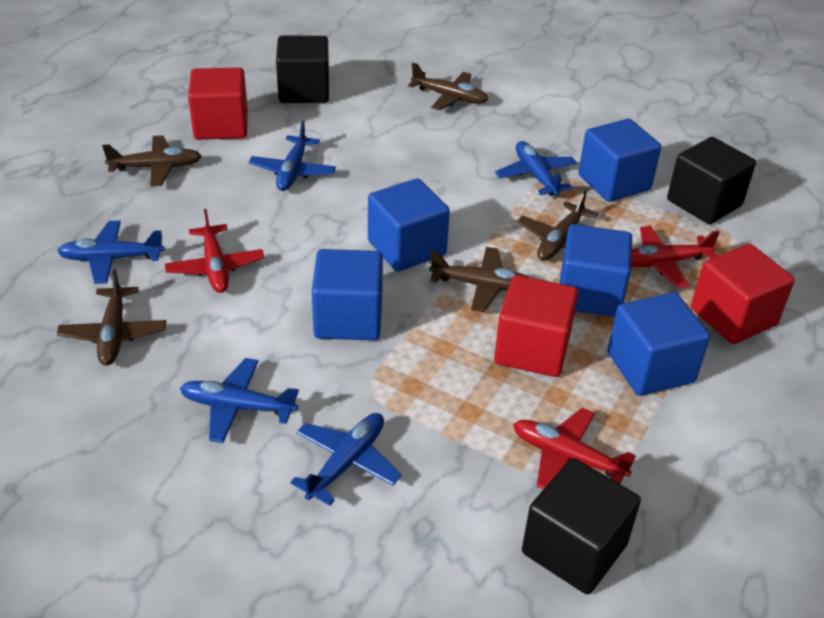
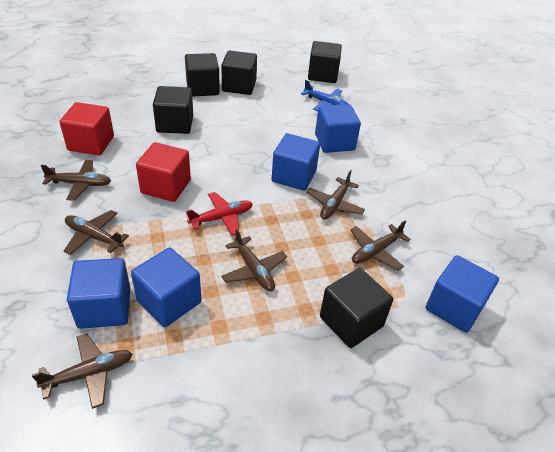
black cube: [276,36,329,103] [522,458,641,594] [667,137,756,224] = 3 -> [153,86,193,134] [185,53,220,97] [221,50,257,95] [308,41,342,83] [320,268,393,348] = 5
blue plane: [57,221,165,284] [180,358,299,443] [249,121,336,191] [290,413,402,506] [495,141,577,196] = 5 -> [301,80,348,111] = 1
brown plane: [57,269,166,366] [102,135,202,186] [408,63,488,110] [429,247,530,312] [517,190,598,261] = 5 -> [32,333,132,409] [41,160,111,201] [64,210,129,255] [221,229,287,291] [306,170,365,219] [350,221,410,270] = 6
red cube: [188,67,248,140] [494,275,578,377] [691,244,795,344] = 3 -> [60,102,114,155] [136,142,191,202] = 2
red plane: [165,209,264,293] [513,408,636,489] [631,226,720,288] = 3 -> [186,192,253,236] = 1

